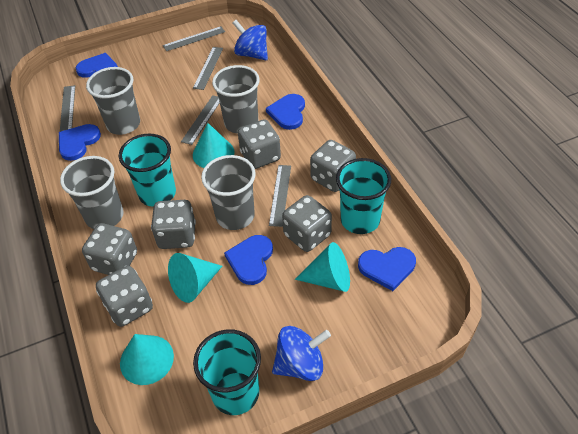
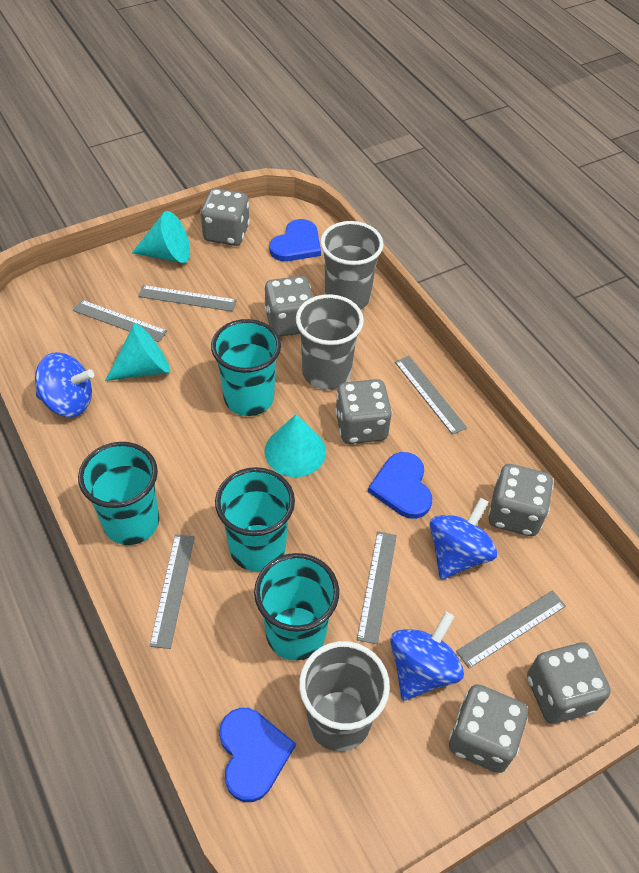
blue heart: [59,124,101,161] [76,53,118,78] [224,235,273,285] [266,94,305,130] [358,247,416,291] = 5 -> [219,708,296,802] [269,219,321,261] [368,452,432,519] = 3
blue spinning top: [233,20,268,60] [272,326,331,381] = 2 -> [35,352,94,417] [390,612,464,701] [430,497,497,579] = 3
grey cup: [60,156,124,229] [86,67,140,135] [201,155,256,230] [212,65,260,134] = 4 -> [296,294,364,390] [299,641,390,751] [320,221,384,310] = 3
grey ruler: [60,85,75,132] [163,26,225,51] [181,95,220,145] [193,47,223,90] [269,165,291,227] = 5 -> [73,300,167,342] [138,285,237,312] [149,534,195,649] [357,531,397,644] [395,356,467,435] [456,590,566,669] = 6
turquoise cone: [120,334,174,385] [168,253,222,303] [193,123,235,168] [295,242,350,292] = 4 -> [105,324,170,381] [132,211,190,263] [265,414,326,477] = 3
turquoise cup: [119,134,176,207] [193,329,261,415] [336,158,391,234] = 3 -> [78,442,159,545] [211,319,281,416] [215,467,295,571] [254,553,339,660] = 4

